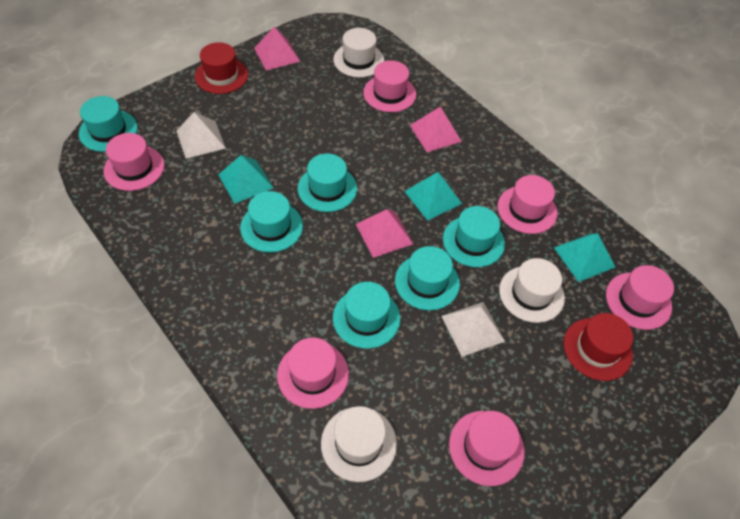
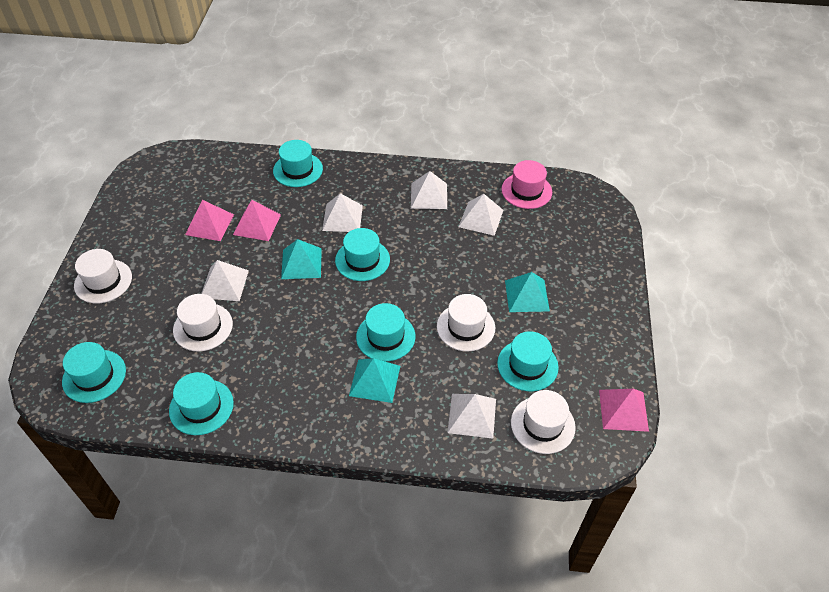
pink hat: [104,133,164,191] [277,338,349,409] [363,60,416,112] [449,411,525,486] [497,175,558,234] [606,265,674,330] = 6 -> [501,160,552,209] = 1
red hat: [195,42,248,94] [564,313,633,381] = 2 -> none = 0
white hat: [321,406,397,482] [333,28,384,78] [499,258,565,323] = 3 -> [74,249,132,304] [173,294,233,351] [437,294,495,352] [511,390,576,454] = 4
white pyramid: [177,112,226,159] [441,302,505,357] = 2 -> [201,260,249,301] [322,193,363,232] [411,171,447,209] [448,394,496,439] [459,194,503,236] = 5

